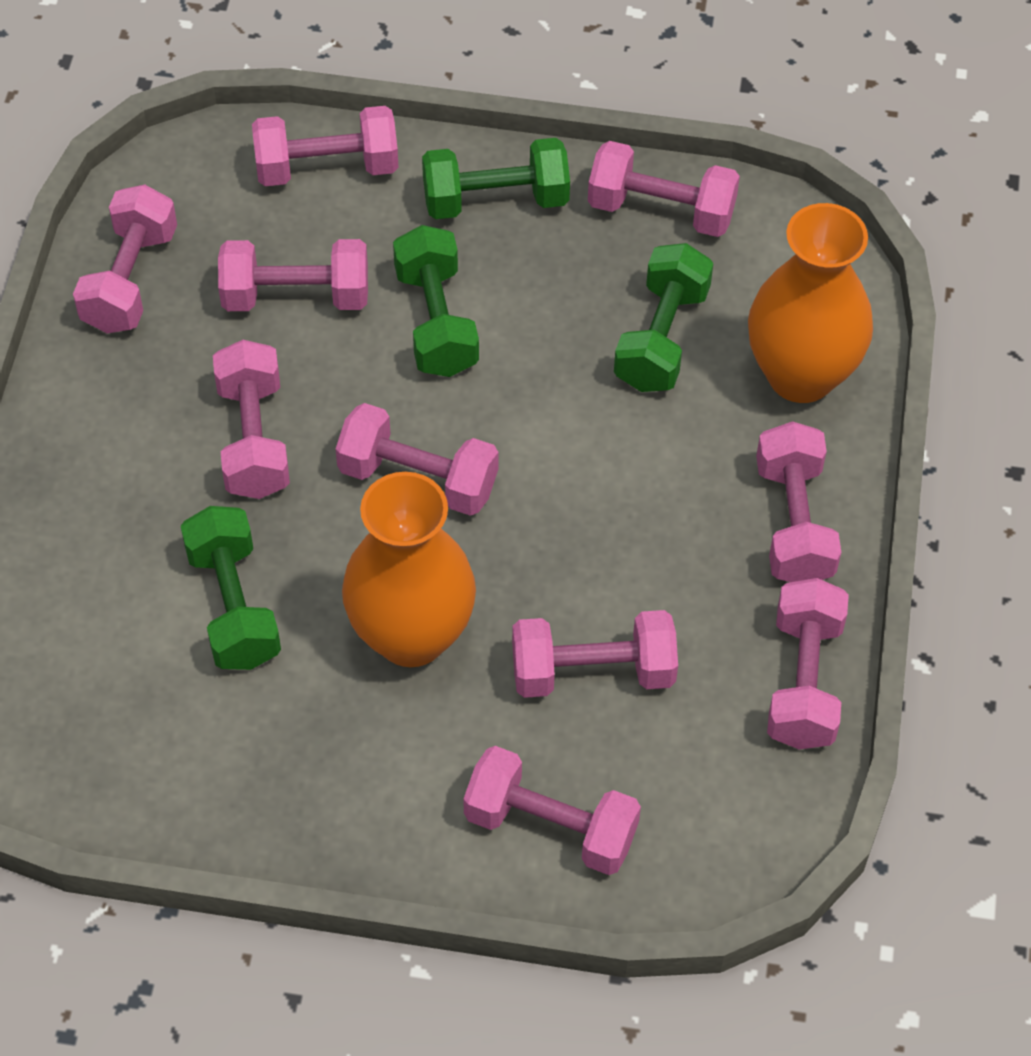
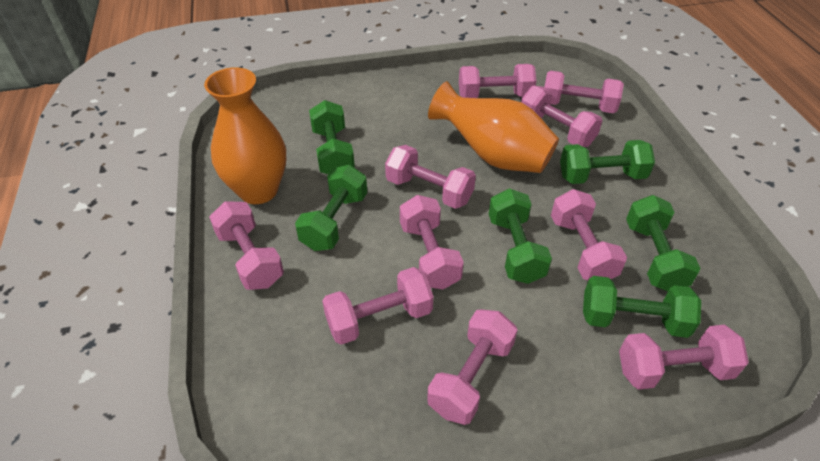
green dumbbell: [181,506,281,670] [393,225,479,377] [422,138,570,219] [614,243,713,392] = 4 -> [295,165,367,251] [309,100,355,174] [489,188,552,284] [560,140,655,184] [583,276,701,338] [626,195,701,291] = 6

